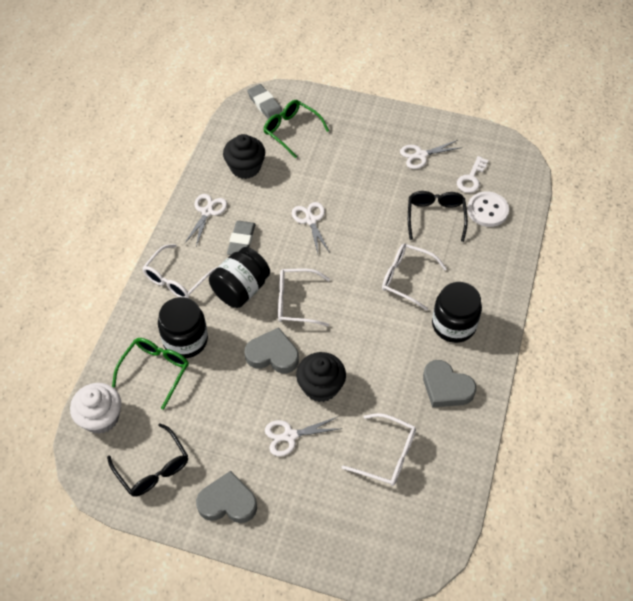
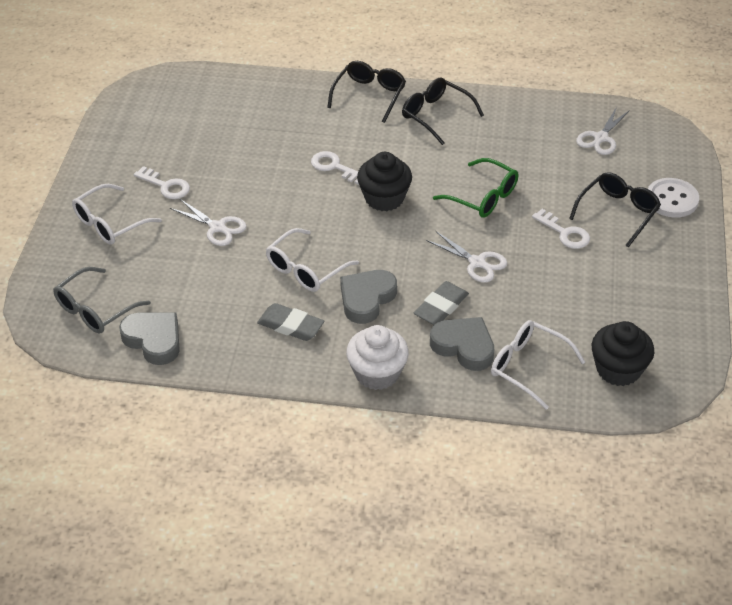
black glasses: [107,423,188,497] [408,191,468,242] = 2 -> [327,61,406,123] [402,78,484,145] [569,172,661,248] = 3
black jar: [158,297,208,358] [209,247,270,308] [432,282,482,343] = 3 -> none = 0
green glasses: [112,338,189,410] [263,100,329,158] = 2 -> [433,158,518,218] = 1
grey glasses: none = 0 -> [53,267,151,334] = 1
white glasses: [143,244,217,298] [278,269,330,326] [342,413,416,486] [382,244,447,311] = 4 -> [72,184,162,245] [266,228,359,292] [491,320,585,410] = 3
white key: [457,156,488,193] = 1 -> [134,166,190,199] [311,151,359,185] [532,209,590,249] = 3
white scissors: [184,194,227,246] [265,417,342,456] [292,202,330,253] [400,140,463,169] = 4 -> [170,199,247,246] [426,231,507,283] [576,107,630,155] = 3

